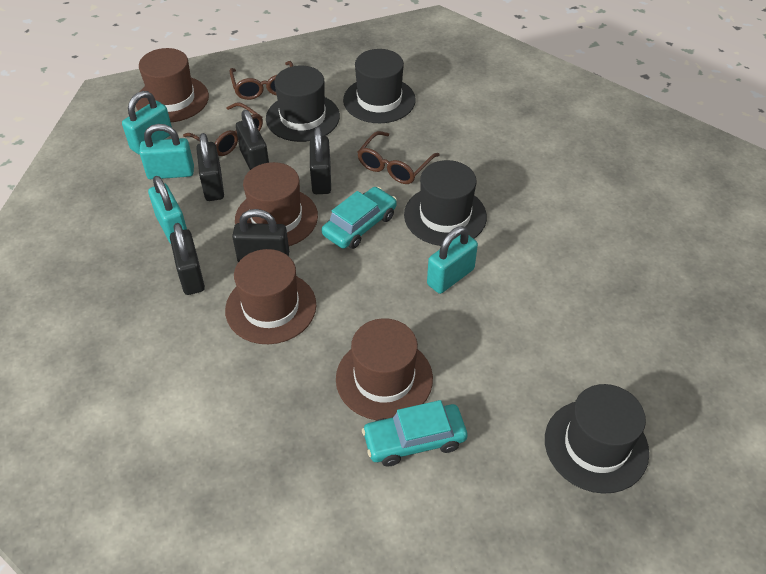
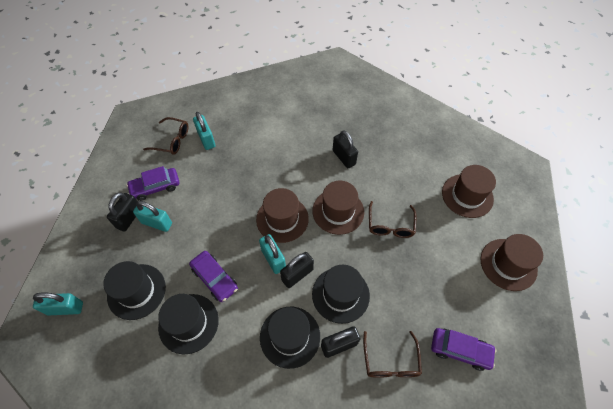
black padlock: [170,223,205,295] [196,133,224,201] [232,209,289,262] [236,110,269,170] [310,127,331,194] = 5 -> [107,192,137,232] [280,252,314,288] [321,326,361,358] [333,130,358,168] = 4
purple car: none = 0 -> [126,166,179,201] [189,251,238,302] [431,328,496,371] = 3
turquoise car: [322,187,397,249] [362,400,467,467] = 2 -> none = 0

